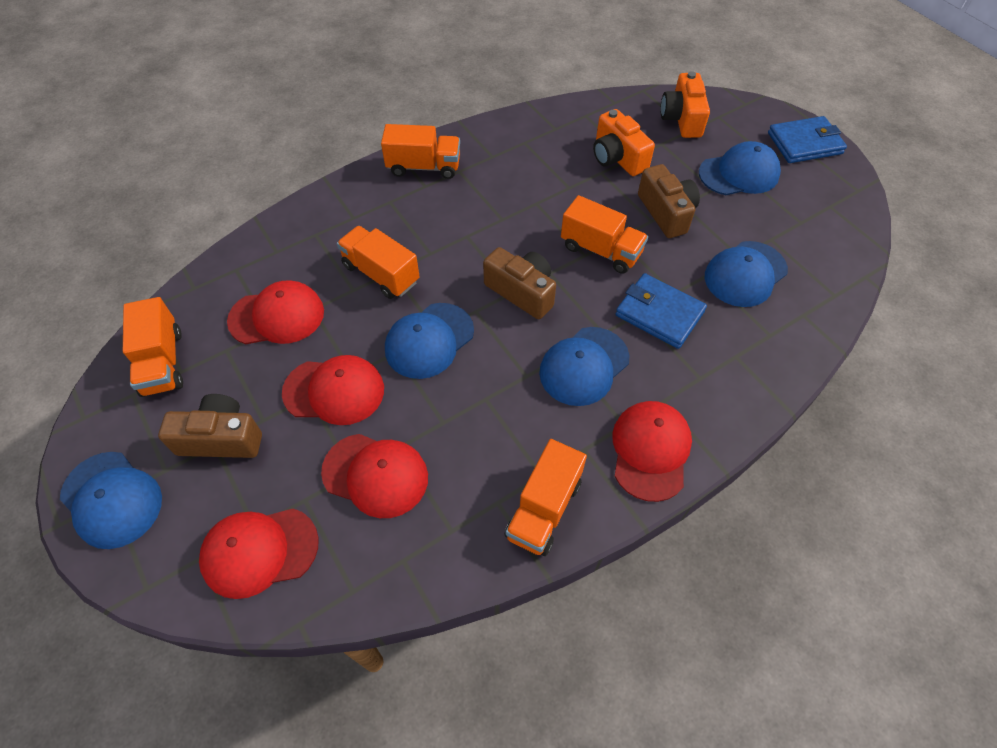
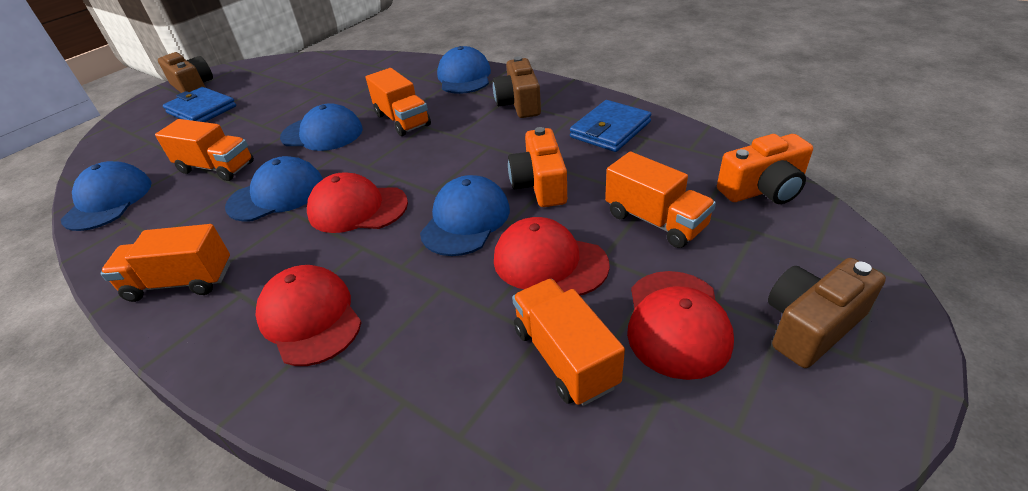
red cap: [199,508,319,599] [227,281,324,344] [282,355,384,425] [321,434,428,518] [612,401,692,502] = 5 -> [256,265,362,366] [307,172,408,233] [494,217,610,296] [627,271,734,380] = 4

